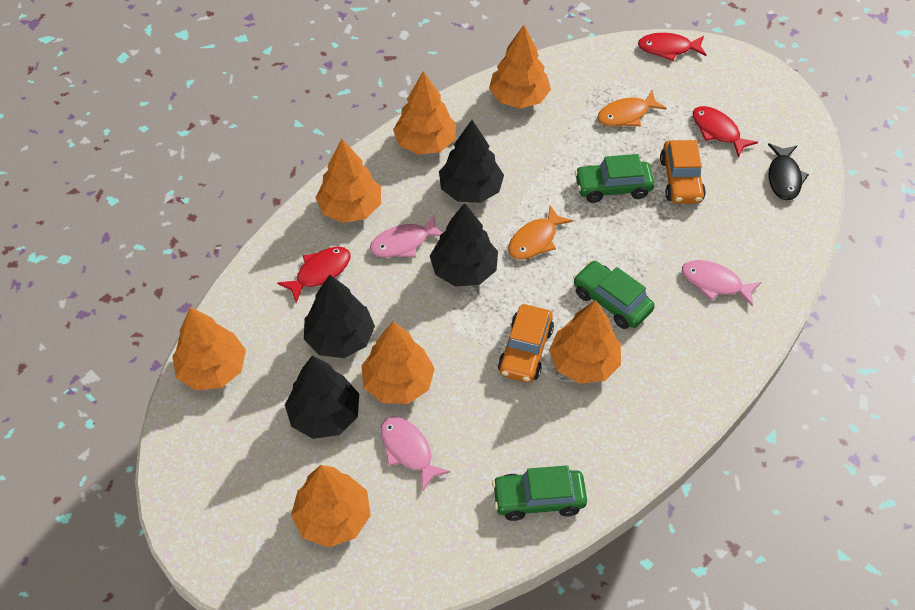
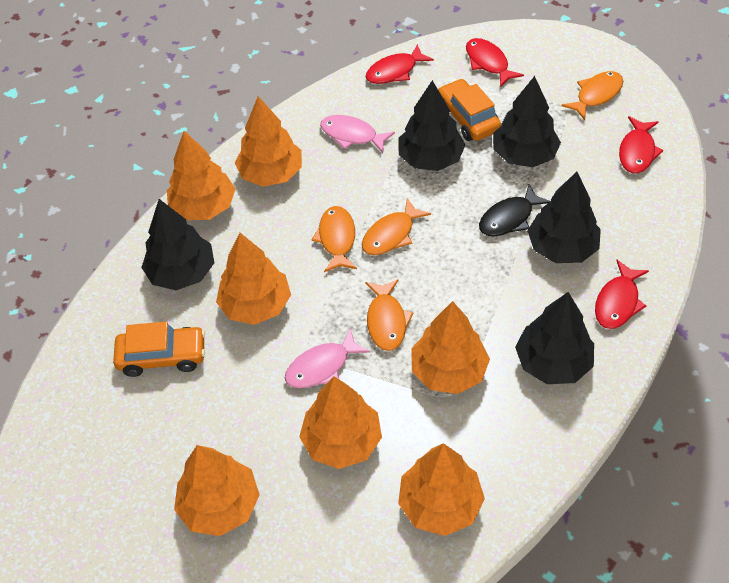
black tree: [285,356,359,439] [304,275,375,358] [430,203,498,287] [439,120,504,203] = 4 -> [141,199,214,290] [398,80,465,171] [493,76,561,167] [515,292,594,384] [527,172,601,263] = 5
green car: [492,465,587,521] [573,260,655,329] [575,154,655,203] = 3 -> none = 0
orange fish: [508,205,573,260] [597,90,667,127] = 2 -> [312,206,357,272] [362,198,431,255] [365,279,413,351] [561,71,623,120] = 4
pink fish: [370,215,442,258] [380,417,451,491] [682,260,762,307] = 3 -> [285,328,370,388] [320,115,395,153] = 2
red fish: [277,247,351,303] [638,33,706,61] [693,106,758,157] = 3 -> [366,44,434,84] [466,38,524,87] [595,260,649,329] [619,116,664,173] = 4

